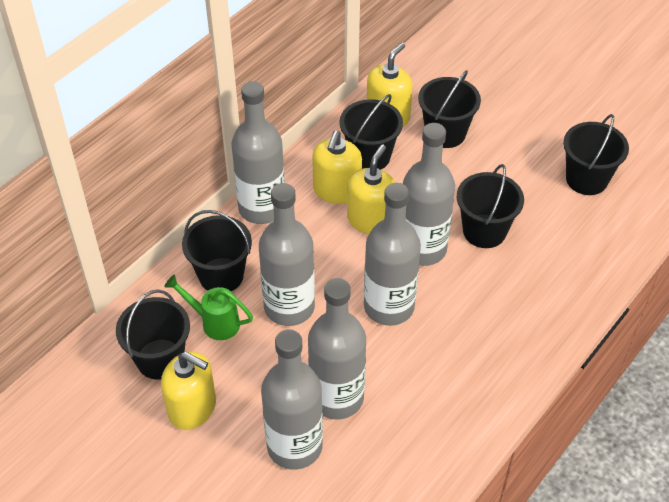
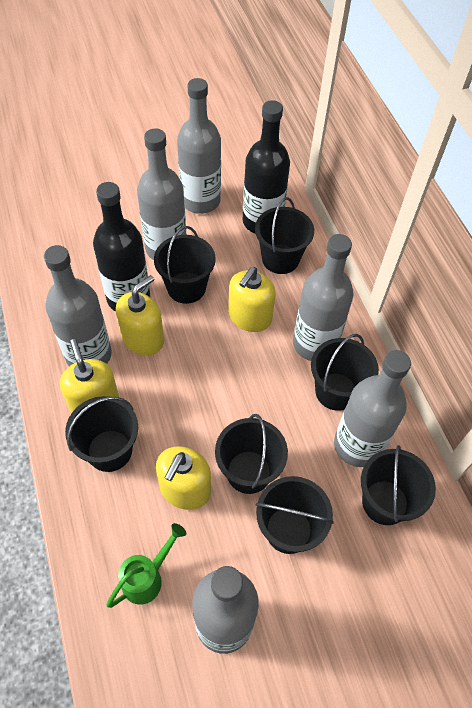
black bottle: none = 0 -> [93,182,150,312] [243,100,290,234] = 2
black bucket: [116,289,190,380] [182,210,252,291] [340,94,403,170] [418,70,481,148] [457,164,524,248] [563,114,629,195] = 6 -> [65,396,138,472] [154,226,216,304] [215,414,288,494] [255,197,314,274] [256,476,334,554] [311,334,379,411] [361,445,436,525] = 7

